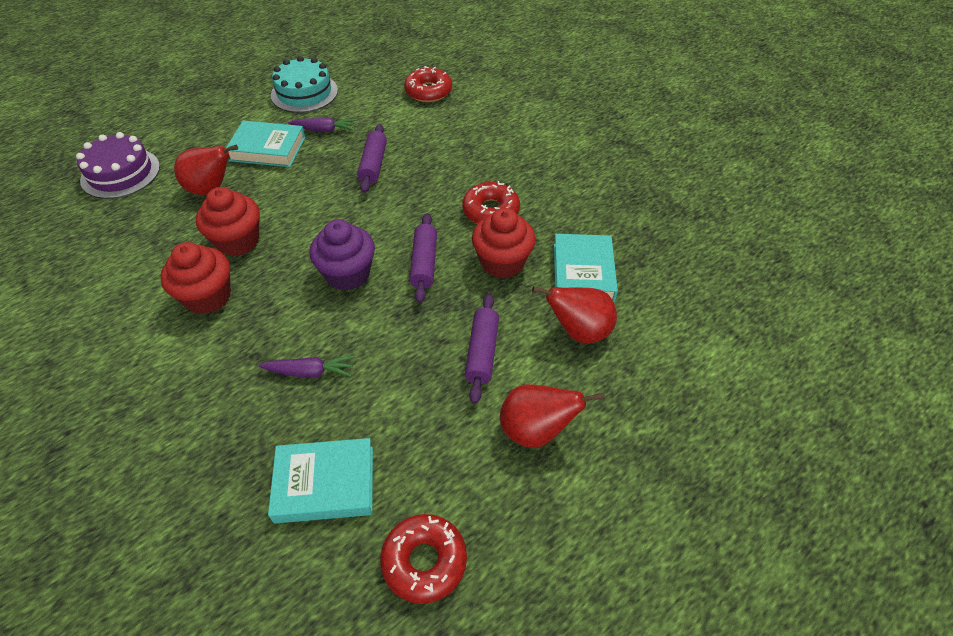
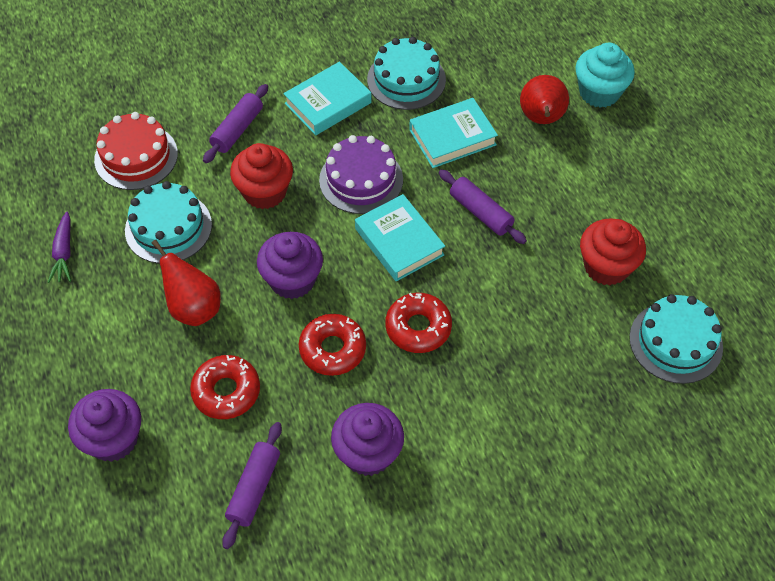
purple carrot: [259,355,354,378] [288,117,357,132] = 2 -> [47,211,71,283] = 1
purple cupcake: [310,219,375,290] = 1 -> [68,389,141,462] [257,232,323,299] [331,403,404,476] = 3
red cake: none = 0 -> [94,112,178,190] = 1
red cupcake: [160,242,231,314] [196,187,260,257] [472,208,536,278] = 3 -> [230,143,293,209] [580,218,646,286] = 2
red pear: [174,145,238,195] [500,384,605,448] [532,286,617,343] = 3 -> [151,240,221,326] [520,75,569,124] = 2
turquoise cake: [271,56,338,113] = 1 -> [125,181,212,264] [367,37,446,110] [629,294,723,384] = 3
turquoise cupcake: none = 0 -> [575,43,635,108] = 1

